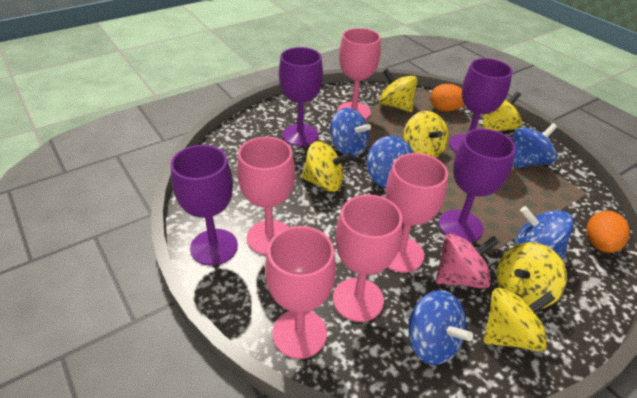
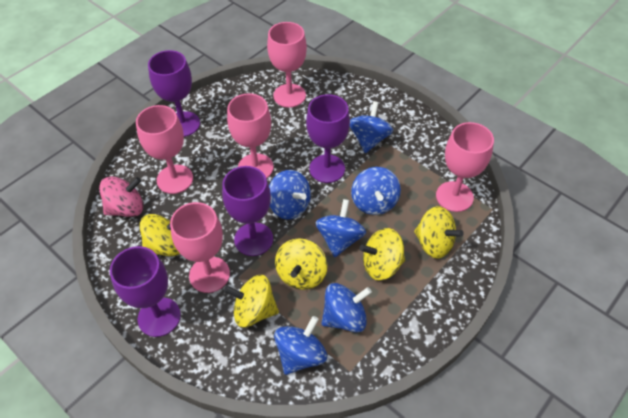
blue spinning top: [330,108,371,157] [366,136,413,188] [408,290,473,365] [514,123,557,168] [515,206,574,259] = 5 -> [269,170,311,220] [274,316,327,375] [315,199,366,257] [321,283,372,332] [350,101,393,153] [351,167,401,215] = 6
orange egg: [430,84,464,111] [586,211,630,253] = 2 -> none = 0
yellow spinning top: [301,141,352,192] [379,69,417,112] [403,111,449,158] [483,91,522,131] [484,288,555,351] [497,242,567,309] = 6 -> [140,214,180,256] [224,275,279,328] [275,238,328,290] [359,228,405,281] [414,206,464,258] = 5

